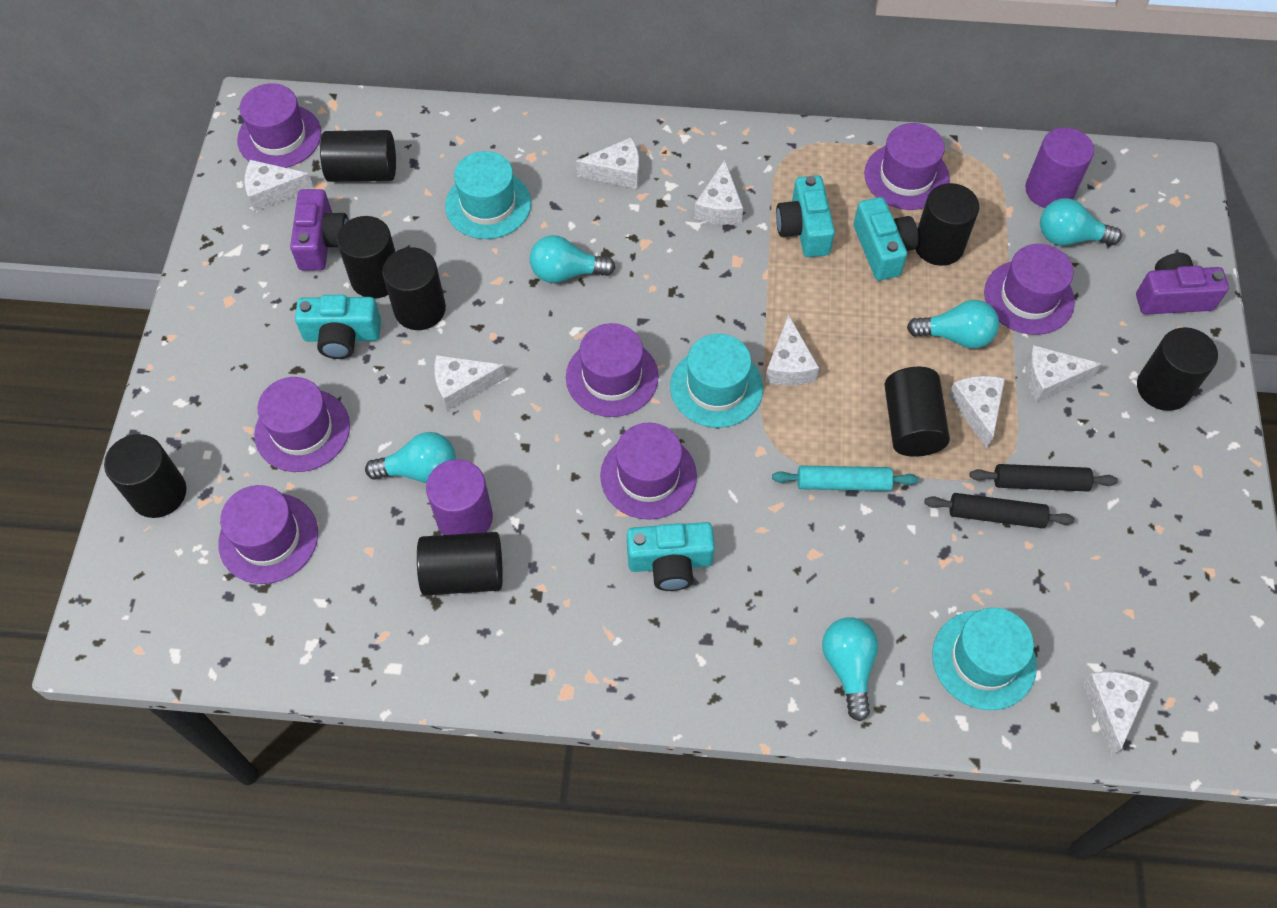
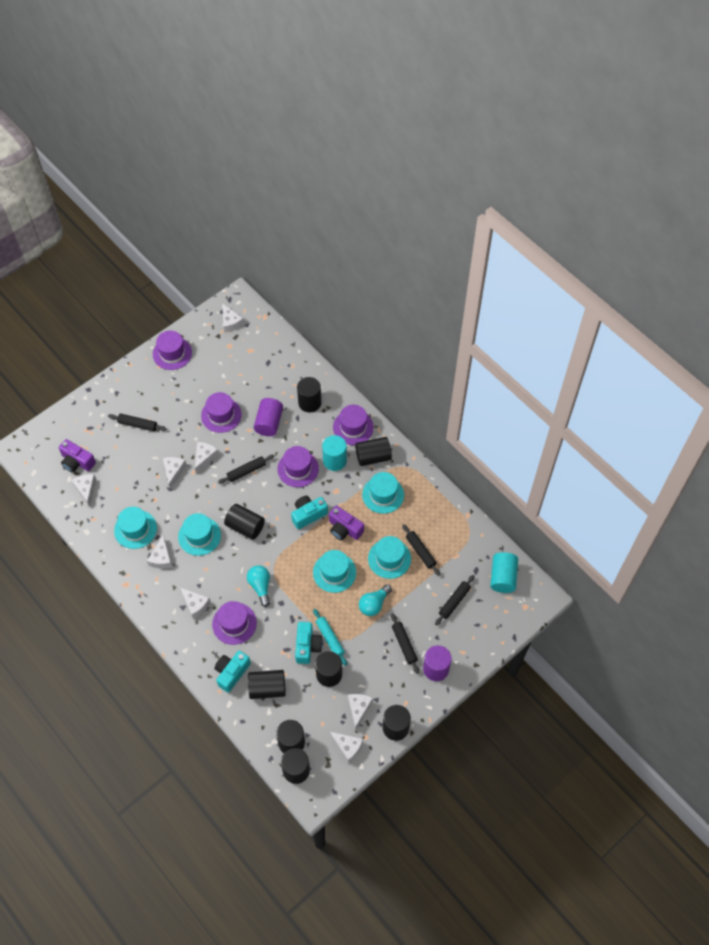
black rolling pin: [924,493,1075,528] [970,464,1118,491] = 2 -> [108,413,166,431] [218,455,274,484] [391,613,419,674] [402,524,440,576] [435,575,475,626] = 5
purple hat: [218,485,318,584] [237,83,321,168] [254,377,350,472] [566,323,659,417] [600,423,697,520] [864,123,950,210] [984,244,1075,335] = 7 -> [153,331,192,370] [201,392,242,433] [212,601,257,645] [277,446,319,487] [333,405,374,445] = 5
turquoise camera: [295,295,381,359] [627,522,715,591] [776,175,835,257] [854,197,919,280] = 4 -> [215,651,251,693] [291,496,328,529] [295,622,323,664] = 3
turquoise cylinder: none = 0 -> [322,435,347,471] [490,552,518,593] = 2
turquoise hat: [445,151,531,239] [670,334,763,428] [932,607,1037,710] = 3 -> [114,507,157,549] [178,513,221,556] [313,550,356,593] [362,472,404,514] [368,536,411,579] = 5
turquoise light bulb: [365,432,456,483] [530,235,616,283] [822,617,878,721] [907,300,999,349] [1040,198,1122,245] = 5 -> [247,565,270,607] [359,584,392,616] = 2

